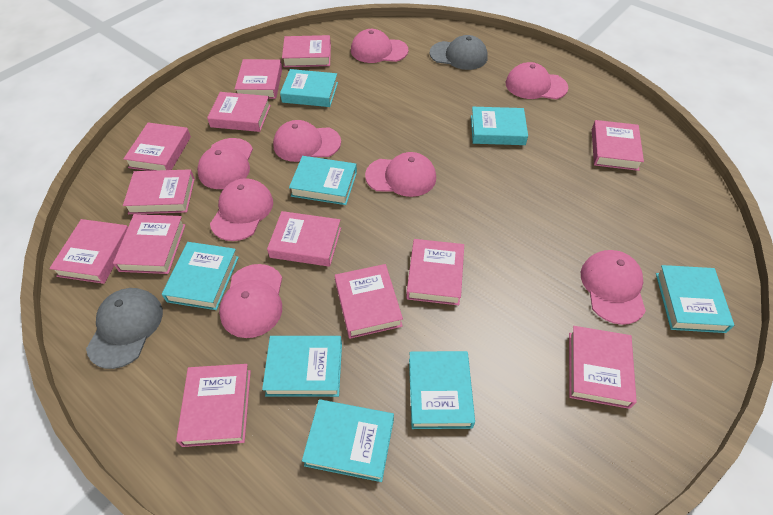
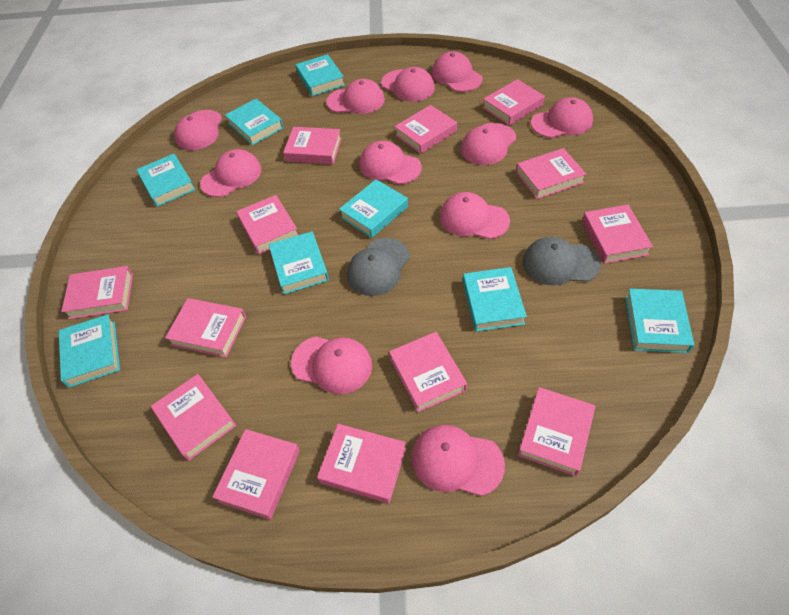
pink cap: [197,138,253,189] [210,178,273,241] [219,264,282,338] [273,120,341,162] [351,29,408,63] [365,152,436,197] [506,62,568,99] [581,250,646,325] = 8 -> [174,110,222,150] [200,149,262,197] [291,336,372,394] [326,79,385,114] [359,141,422,185] [381,67,435,102] [412,425,505,496] [432,51,483,92] [440,192,510,239] [461,123,516,165] [531,97,593,138] = 11

